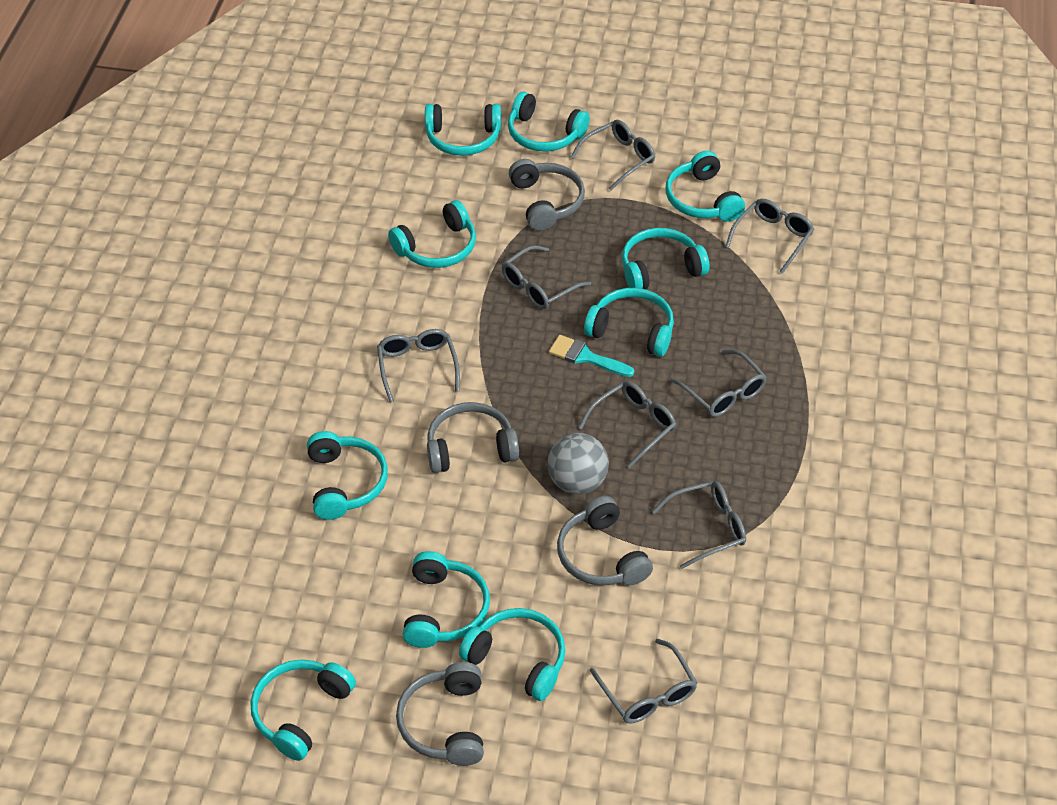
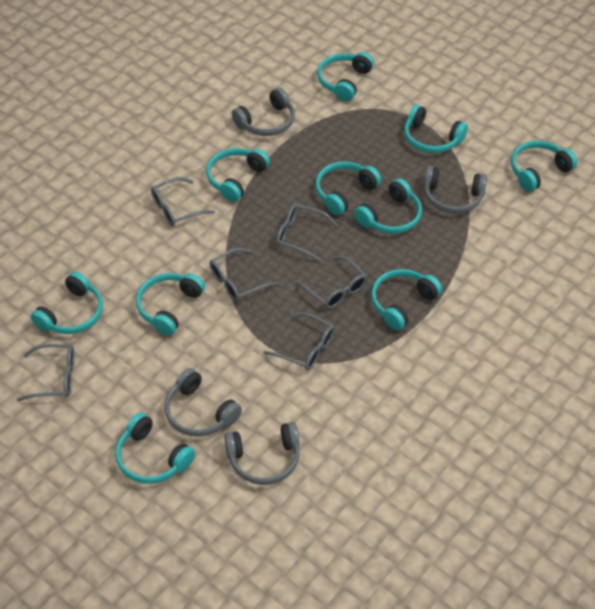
grey ball: [547,433,609,494] = 1 -> none = 0
grey glasses: [377,329,460,403] [502,245,591,309] [571,120,655,191] [578,381,676,469] [590,638,697,723] [652,481,746,569] [670,349,767,417] [725,199,814,274] = 8 -> [17,344,75,401] [151,177,215,226] [209,248,279,302] [263,312,335,371] [276,204,338,262] [295,256,367,309] = 6
turquoise brush: [549,335,634,377] = 1 -> none = 0

